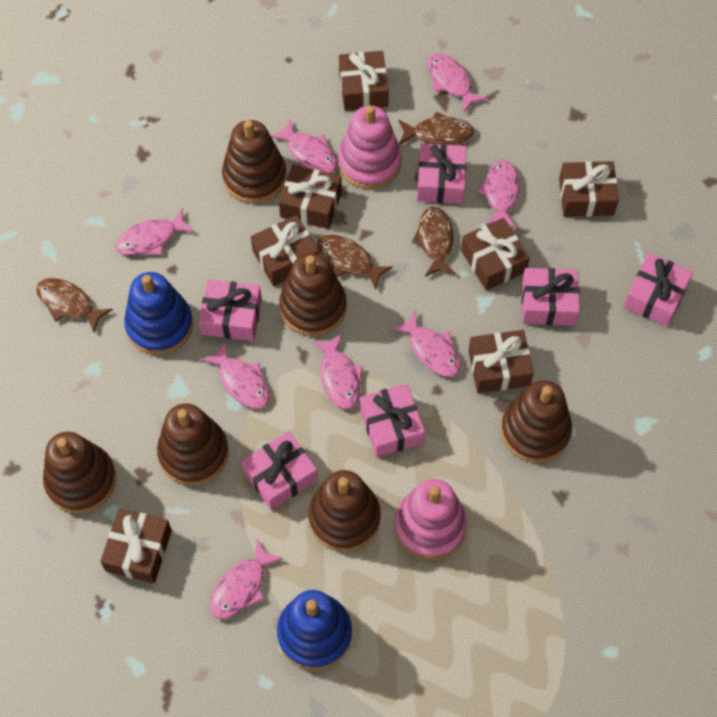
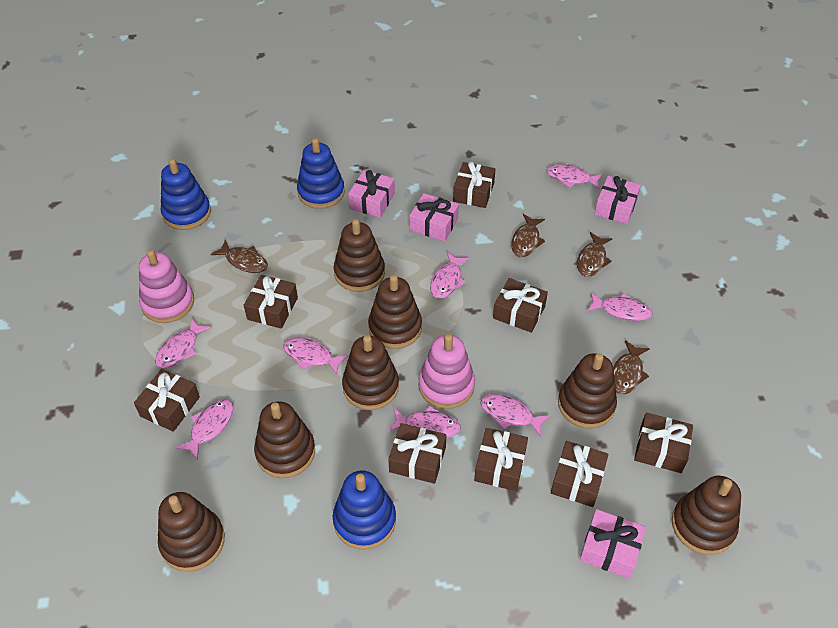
blue stacking toy: [124,272,193,355] [277,590,352,670] = 2 -> [161,159,211,230] [297,138,345,209] [333,470,396,550] = 3
brown gift: [100,508,172,583] [251,215,319,286] [279,165,342,229] [339,51,389,111] [461,218,530,290] [468,330,534,393] [559,161,619,217] = 7 -> [134,369,200,432] [244,275,298,329] [388,423,446,484] [453,162,496,208] [474,428,528,491] [493,278,548,333] [551,441,608,507] [634,413,693,473] = 8
brown stacking toy: [43,432,117,514] [157,403,229,486] [222,120,286,203] [279,253,347,336] [308,470,381,552] [501,380,572,463] = 6 -> [158,492,225,572] [254,401,315,478] [334,219,385,292] [342,335,399,410] [368,275,422,349] [558,353,617,428] [672,475,741,555] = 7
pink gift: [199,279,262,341] [242,431,318,510] [360,384,425,457] [417,143,467,204] [521,268,580,325] [623,253,693,327] = 6 -> [348,170,395,218] [409,193,459,242] [580,509,646,579] [594,176,641,224] = 4

